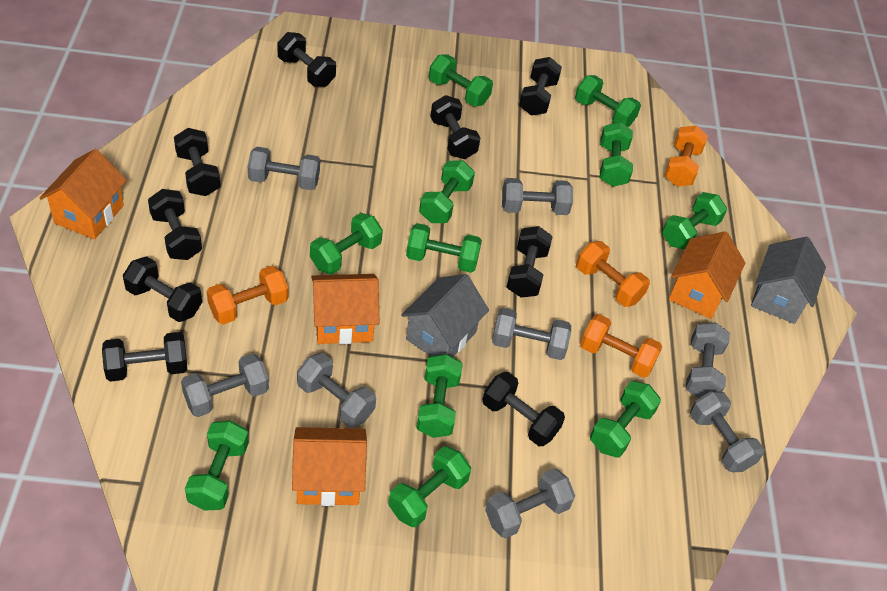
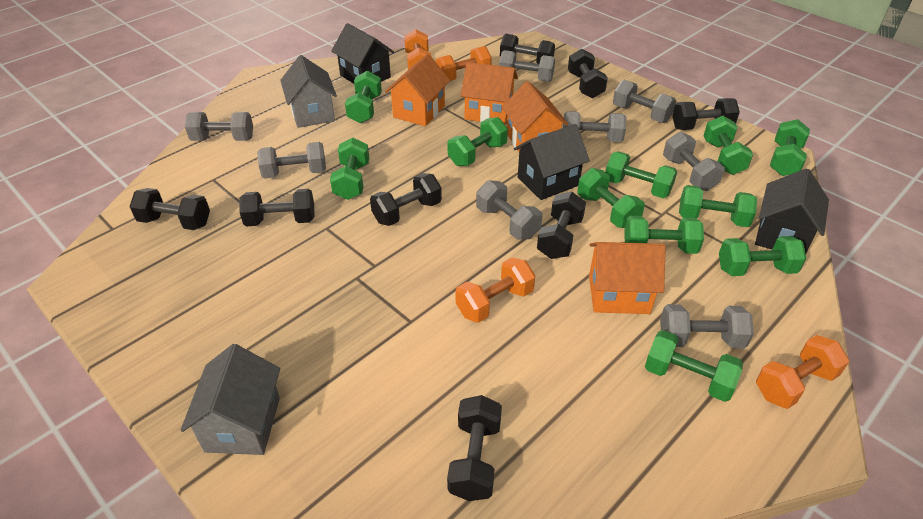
black dumbbell: [102,332,187,382] [123,256,202,322] [148,189,202,260] [174,128,220,196] [277,32,336,87] [430,95,480,159] [482,372,565,446] [507,226,553,298] [519,57,562,115] = 9 -> [129,188,210,230] [239,189,314,226] [370,173,442,226] [447,395,502,501] [500,34,555,64] [537,192,586,259] [568,49,608,98] [672,98,740,130] = 8
black house: none = 0 -> [331,23,394,84] [514,124,590,200] [755,168,829,253] = 3

